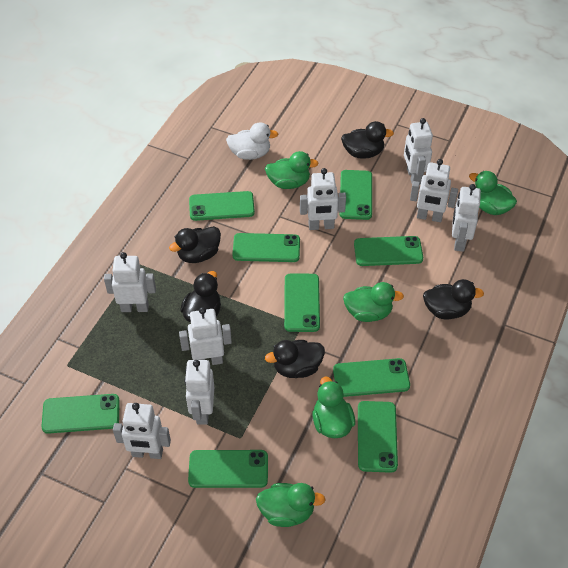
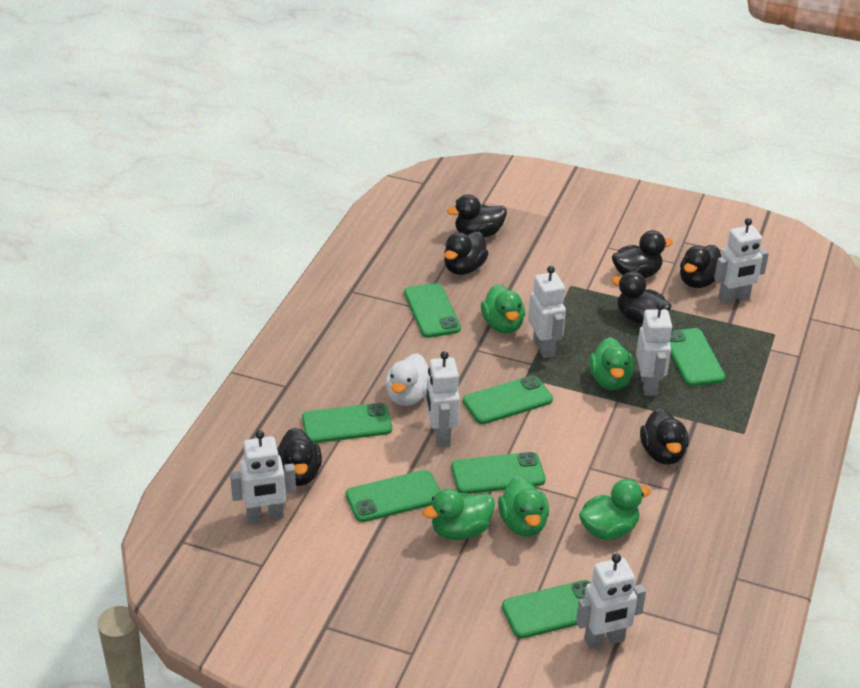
black duck: [169,226,221,263] [180,271,221,323] [265,340,325,378] [341,121,394,159] [423,279,484,320] = 5 -> [277,427,322,486] [444,231,489,275] [447,194,507,238] [611,271,672,325] [612,230,673,278] [640,408,689,465] [680,245,721,288] = 7
green phone: [41,394,120,434] [188,450,268,488] [189,191,255,221] [232,233,300,262] [284,274,320,332] [333,358,410,397] [340,170,372,220] [354,236,423,266] [358,401,398,473] = 9 -> [302,403,392,443] [346,470,441,522] [404,283,461,338] [451,452,545,494] [463,375,553,424] [502,580,592,639] [670,328,725,386] = 7
white robot: [104,252,156,312] [113,403,171,459] [179,307,232,365] [184,360,214,425] [300,168,346,230] [404,118,433,185] [410,159,458,222] [452,184,481,252] = 8 -> [230,430,296,523] [426,351,460,447] [528,266,566,358] [576,554,646,649] [636,302,673,396] [714,218,769,304] = 6

